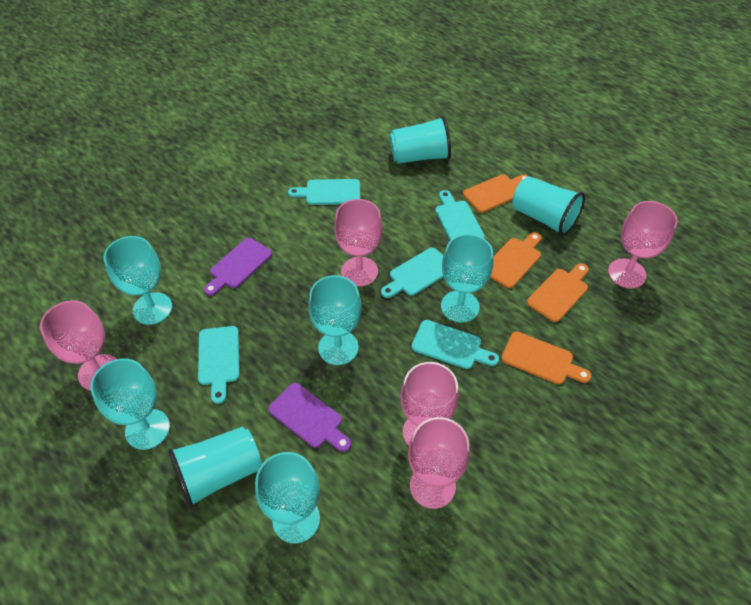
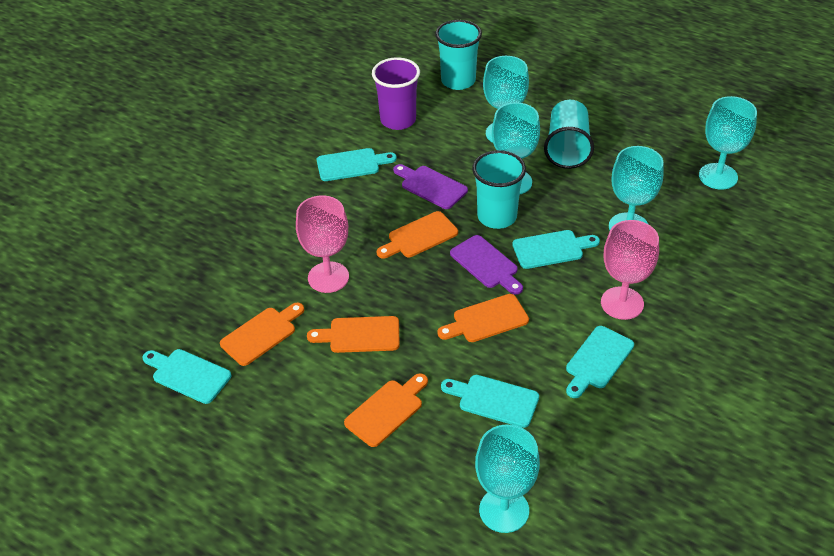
orange cutting board: [463,174,528,213] [490,232,541,288] [501,331,591,384] [527,263,589,322] = 4 -> [220,302,304,366] [307,316,400,353] [344,373,428,447] [377,211,458,258] [437,294,529,342] = 5
pink goblet: [40,300,116,390] [334,199,383,286] [400,362,459,446] [408,417,470,509] [608,201,678,289] = 5 -> [296,195,349,293] [601,220,659,320] = 2
purple cup: none = 0 -> [372,57,420,130] = 1

